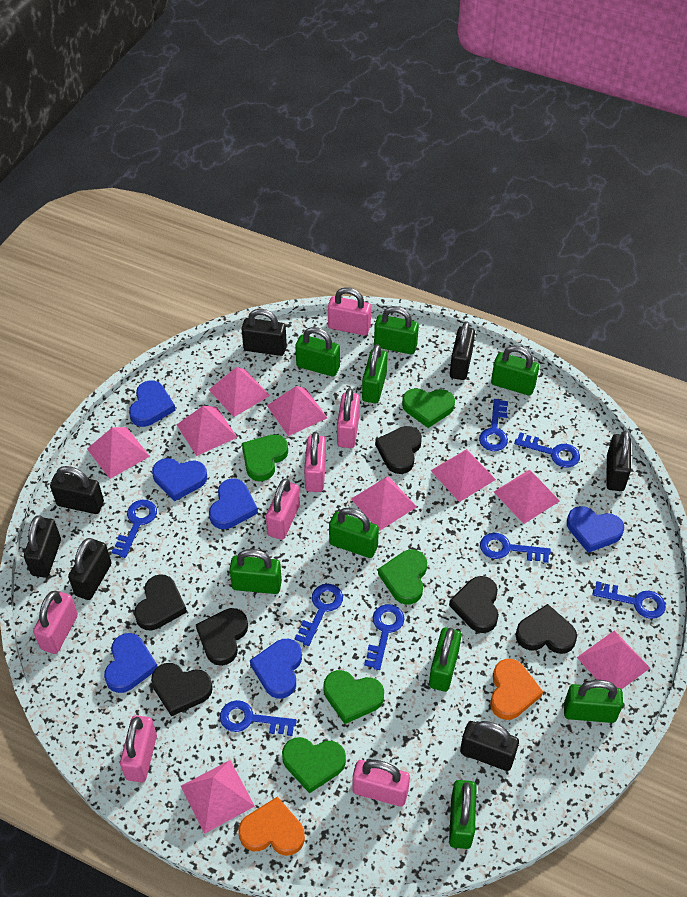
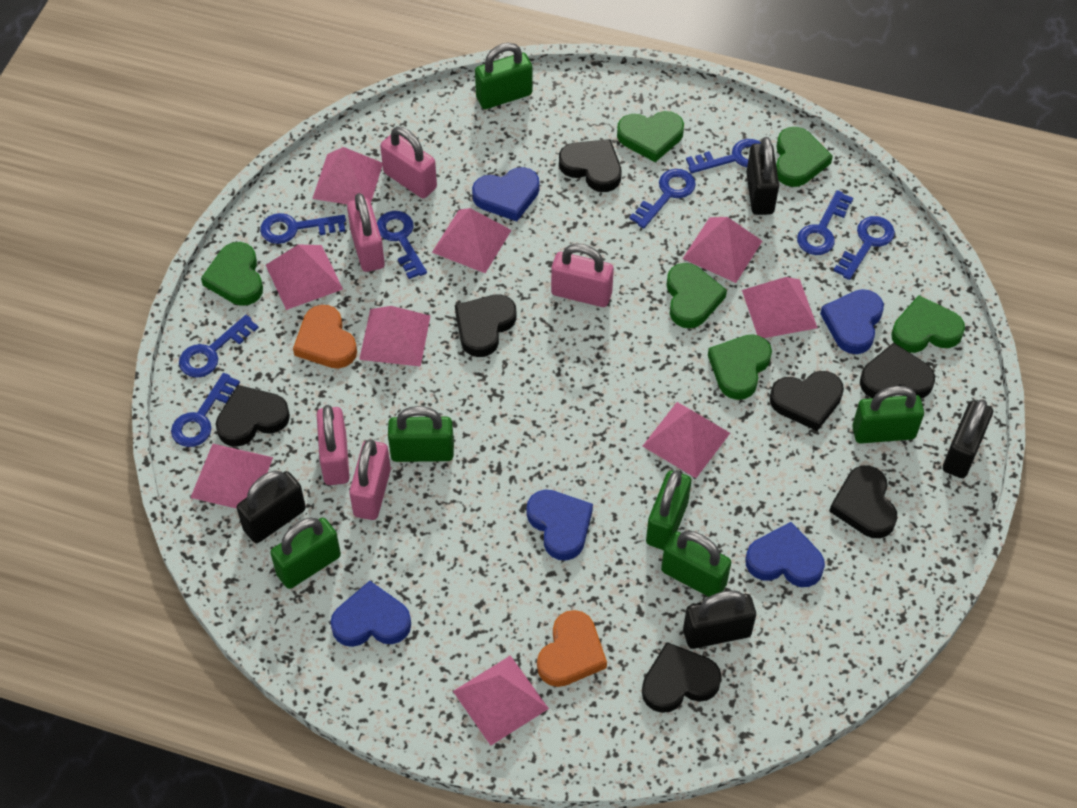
black heart: [134,574,187,630] [151,663,213,716] [196,608,248,666] [375,426,422,474] [449,576,499,633] [515,604,577,654] = 6 -> [216,385,290,447] [455,294,517,357] [559,139,621,192] [642,642,722,713] [770,371,844,431] [829,465,897,538] [860,343,935,399] = 7
black padlock: [24,515,61,578] [50,466,104,514] [68,538,112,600] [241,309,287,356] [450,321,475,380] [460,721,519,771] [606,431,631,491] = 7 -> [237,471,306,543] [683,590,756,649] [746,137,779,215] [943,399,993,478] = 4
blue heart: [104,633,158,693] [129,380,176,427] [152,458,207,501] [209,478,258,529] [250,639,302,699] [567,506,624,553] = 6 -> [330,581,411,647] [472,167,539,221] [527,490,593,560] [745,522,825,587] [820,289,884,354] = 5
green heart: [242,435,288,481] [282,737,346,793] [323,670,384,724] [378,550,427,604] [402,388,455,428] = 5 -> [201,242,263,306] [617,111,684,162] [666,263,727,328] [708,334,772,400] [776,127,833,187] [891,295,965,353] = 6
green padlock: [229,549,282,594] [295,327,340,377] [329,508,379,558] [362,344,388,403] [374,306,419,354] [429,627,462,692] [449,780,477,849] [491,345,539,396] [564,680,623,723] = 9 -> [270,517,341,589] [388,406,454,462] [475,43,532,109] [646,470,691,550] [661,531,731,597] [852,386,924,444] = 6
pink padlock: [33,591,78,654] [120,715,157,782] [266,479,300,540] [304,432,326,492] [328,287,371,336] [337,388,360,448] [352,760,410,807] = 7 -> [317,405,350,485] [347,193,385,272] [349,439,391,520] [380,127,437,198] [551,243,614,307] = 5

